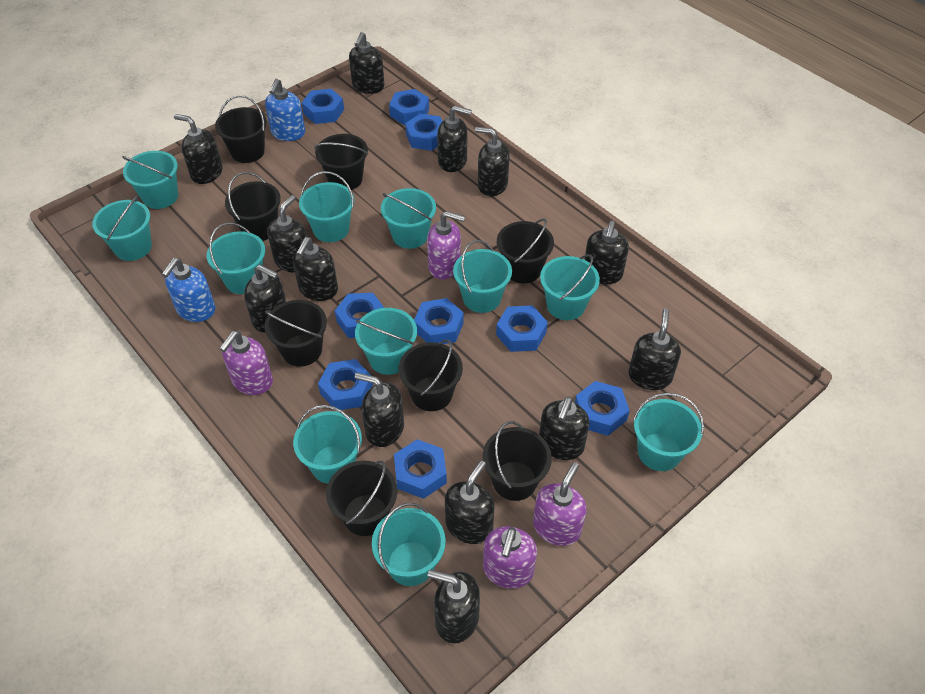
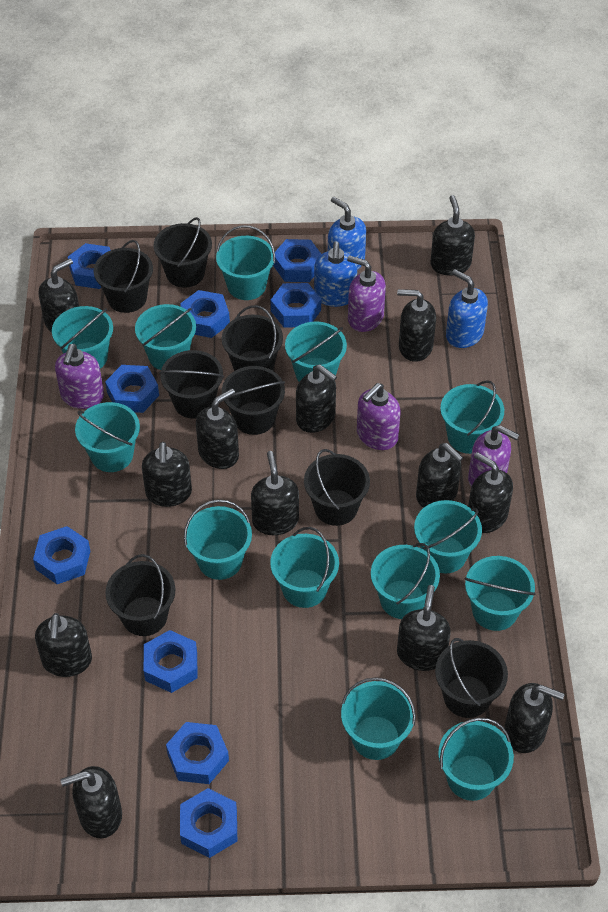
blue soap dispenser: [162,258,215,322] [265,79,305,141] = 2 -> [314,242,357,307] [328,197,366,270] [446,269,488,348] = 3
turquoise bucket: [92,195,152,261] [122,151,178,209] [207,222,265,294] [293,405,362,484] [299,171,354,242] [355,308,417,375] [372,503,446,586] [381,188,436,249] [453,240,512,313] [540,254,600,320] [633,393,704,471] = 11 -> [52,306,113,369] [75,402,140,472] [135,304,196,370] [184,499,252,580] [216,225,275,300] [270,527,339,608] [285,322,347,382] [341,677,416,760] [371,543,440,619] [414,500,482,573] [438,718,514,801] [440,380,504,454] [465,556,536,631] = 13

